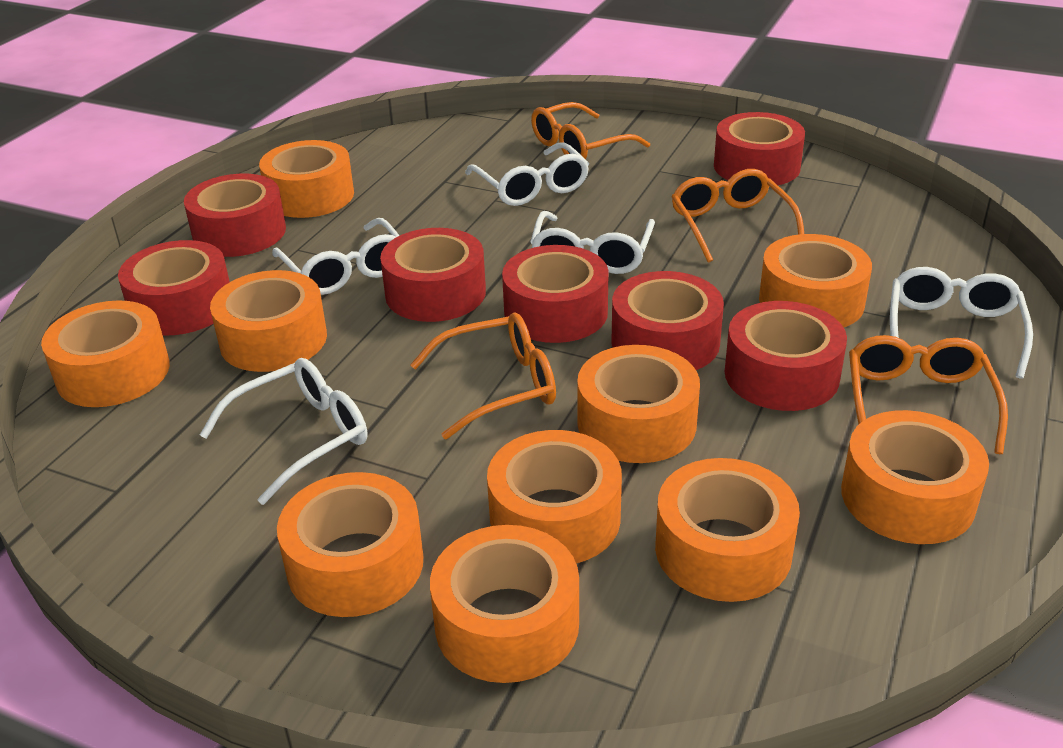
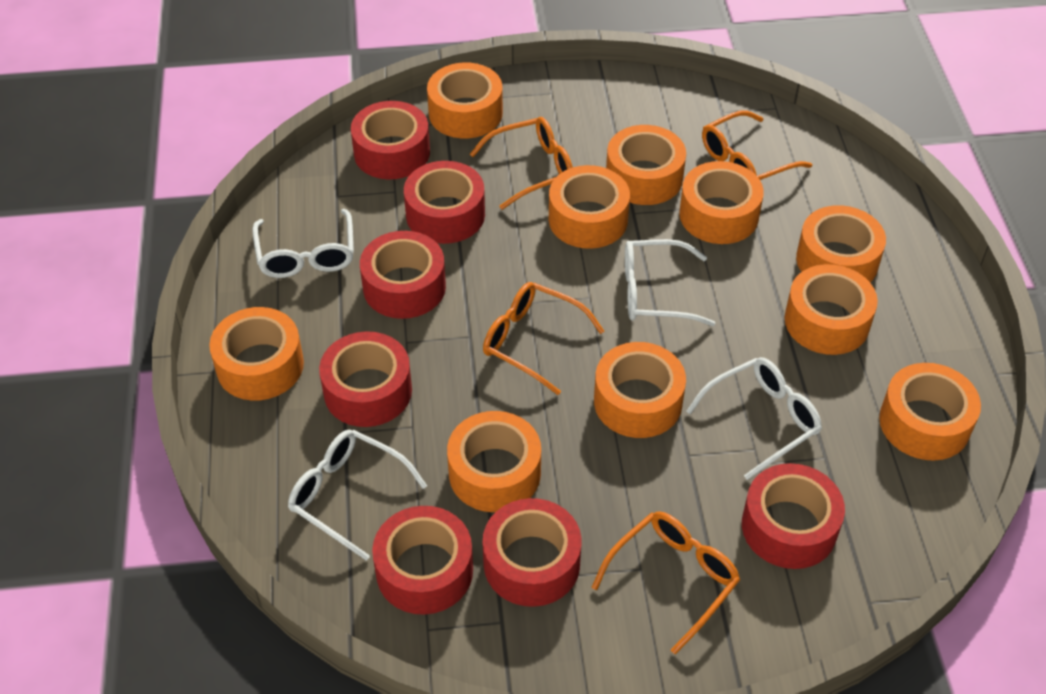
white glasses: [200,358,367,505] [272,218,400,295] [465,142,589,206] [530,211,655,274] [890,267,1033,379] = 5 -> [252,209,354,278] [288,430,427,561] [625,239,715,326] [686,357,822,480] = 4

